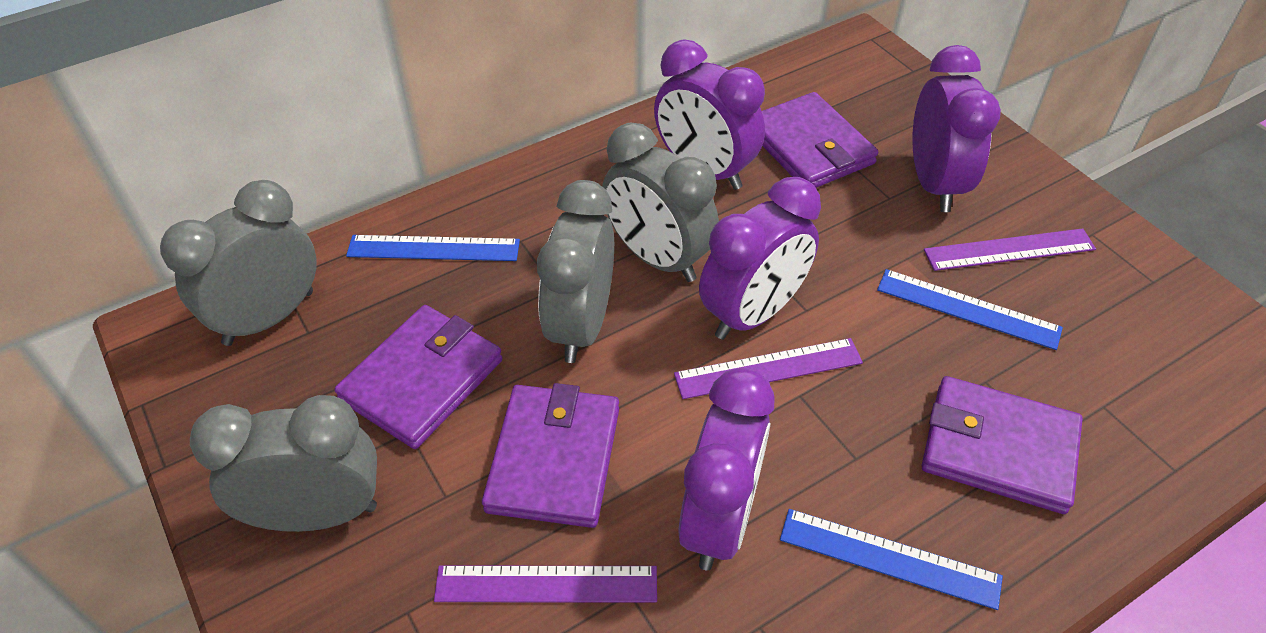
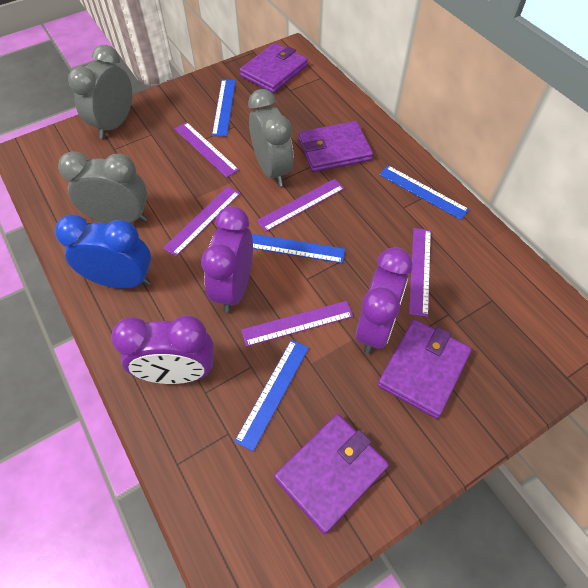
blue clock: none = 0 -> [55,215,151,289] = 1
blue ruler: [346,235,520,261] [780,509,1003,610] [877,269,1063,350] = 3 -> [212,79,236,136] [234,340,309,452] [252,234,345,263] [379,165,469,220] = 4
grey clock: [160,180,317,346] [190,395,377,532] [537,180,614,363] [602,123,719,282] = 4 -> [58,151,147,224] [68,45,132,139] [248,89,294,187] = 3
purple clock: [654,40,765,190] [679,368,774,570] [699,177,821,340] [912,45,1001,212] = 4 -> [111,315,214,384] [201,206,253,313] [356,247,413,354] = 3
purple ruler: [434,566,657,603] [674,338,863,399] [924,228,1096,271] = 3 -> [163,186,240,257] [175,122,239,178] [241,301,353,347] [256,179,344,232] [409,228,431,317] = 5

